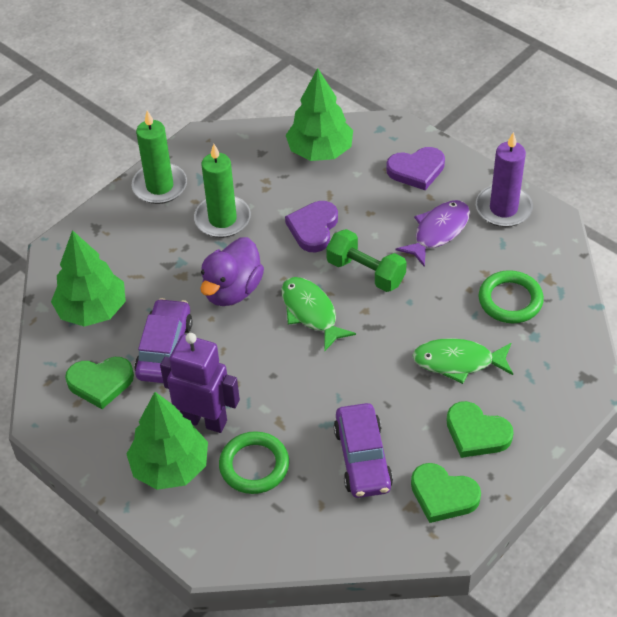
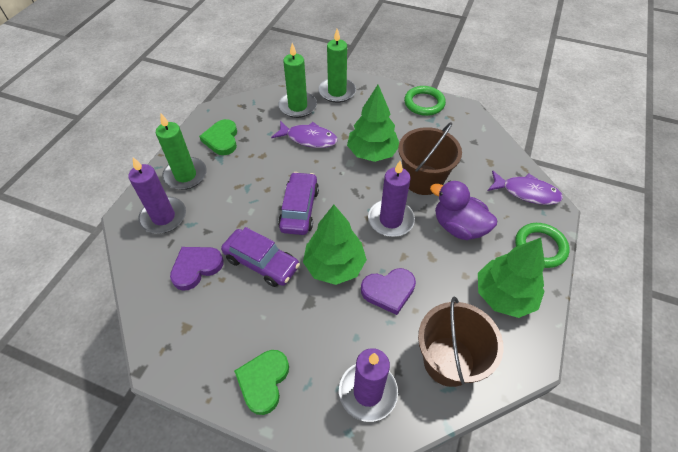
brown bucket: none = 0 -> [398,122,462,195] [418,297,503,387] = 2
green candle: [132,110,187,204] [194,144,251,238] = 2 -> [156,114,207,190] [278,43,317,118] [319,29,356,103] = 3
green dumbbell: [326,229,407,292] = 1 -> none = 0
green fish: [281,277,356,352] [412,338,513,384] = 2 -> none = 0
green heart: [65,357,134,409] [411,463,481,523] [446,401,514,458] = 3 -> [199,119,237,155] [234,350,289,415] = 2
purple candle: [476,132,533,227] = 1 -> [128,157,186,234] [339,348,398,422] [368,161,415,237] = 3
purple fish: [395,200,470,267] = 1 -> [271,121,338,148] [488,170,563,205] = 2
purple robot: [160,333,240,433] = 1 -> none = 0

